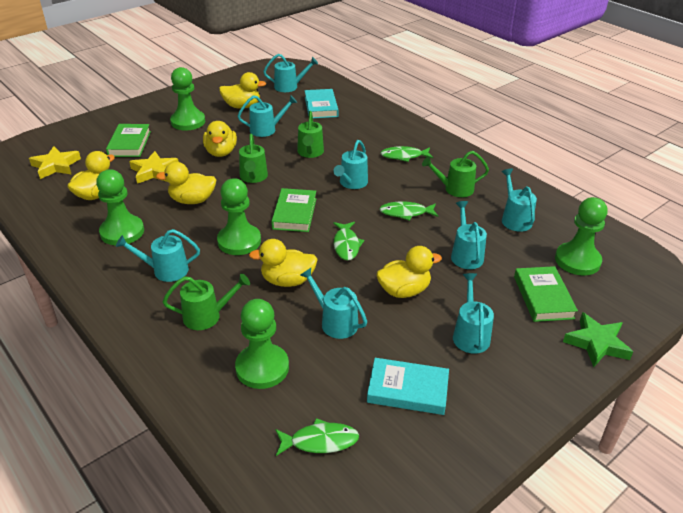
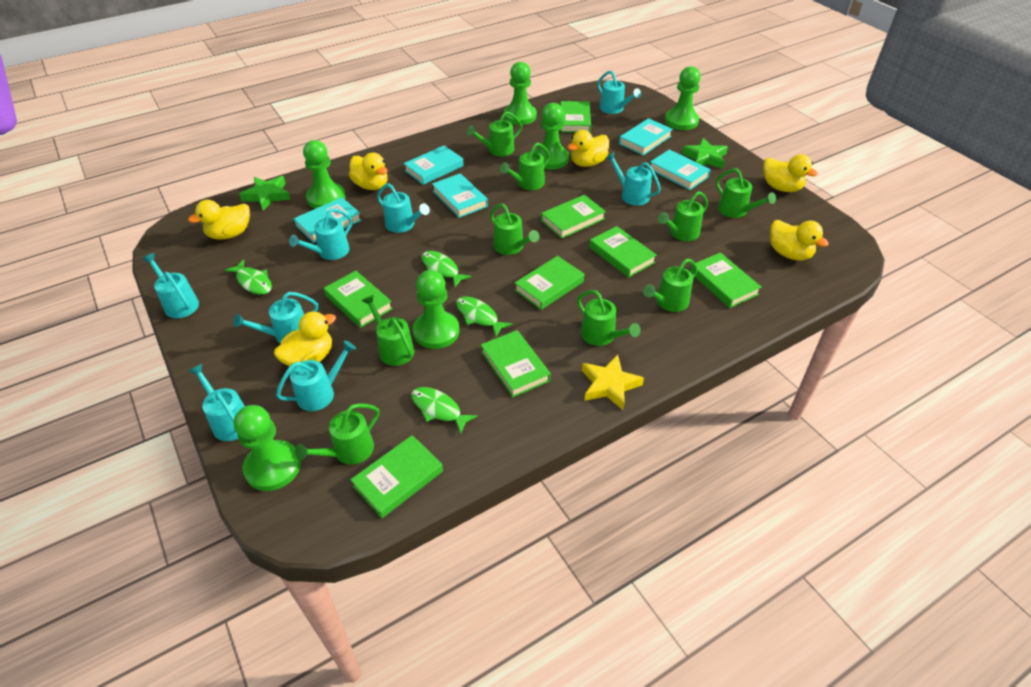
green book: [106,124,151,157] [271,188,316,232] [514,266,578,322] = 3 -> [324,271,393,328] [350,435,443,518] [481,330,551,398] [515,256,584,310] [541,195,606,239] [560,101,591,133] [589,226,657,278] [690,253,761,308] = 8
green pawn: [96,170,144,245] [170,67,205,130] [217,178,261,255] [235,299,289,389] [555,197,607,276] = 5 -> [234,405,301,491] [303,140,346,209] [413,270,460,349] [504,62,537,125] [534,103,569,169] [665,66,701,130] = 6
green star: [563,312,633,367] = 1 -> [239,176,291,211] [682,138,728,169] = 2
green watering can: [163,274,250,330] [239,134,268,183] [297,111,324,158] [422,151,489,197] = 4 -> [295,403,379,465] [362,295,414,366] [467,111,522,156] [490,203,539,255] [500,143,550,190] [577,290,641,346] [643,259,698,312] [658,191,708,241] [716,168,776,218] = 9
turquoise book: [305,89,338,118] [367,358,449,415] = 2 -> [294,197,361,243] [404,145,464,185] [432,173,488,218] [619,118,673,155] [650,149,711,190] = 5
yellow star: [29,146,81,179] [129,151,179,184] = 2 -> [582,355,644,410] = 1

